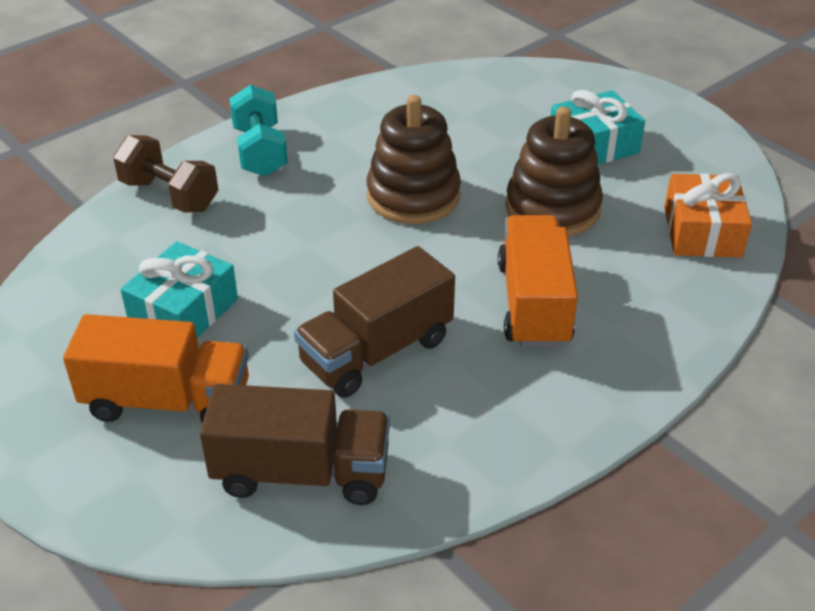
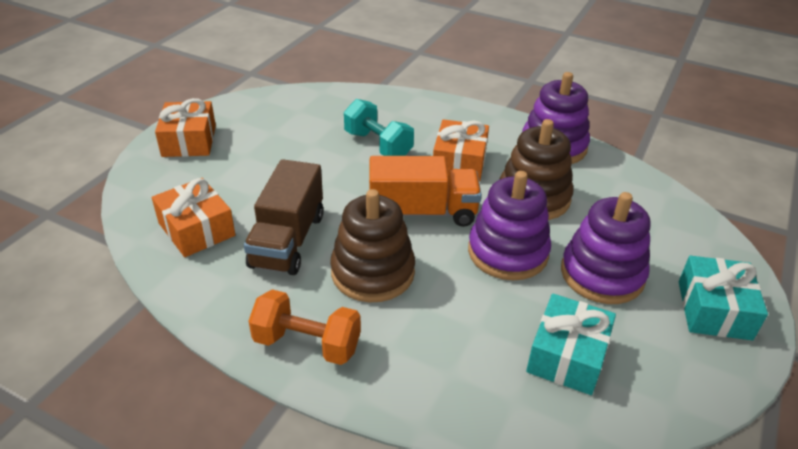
brown dumbbell: [113,135,218,213] = 1 -> none = 0
brown truck: [200,384,390,505] [294,246,455,397] = 2 -> [244,159,324,275] = 1
orange dumbbell: none = 0 -> [249,289,361,365] = 1
orange gift: [664,173,752,258] = 1 -> [152,178,235,257] [155,98,216,157] [433,119,489,181] = 3
orange truck: [63,314,249,424] [498,215,578,348] = 2 -> [369,156,482,227] = 1
purple stacking toy: none = 0 -> [468,171,551,280] [522,72,590,164] [561,192,651,304] = 3

